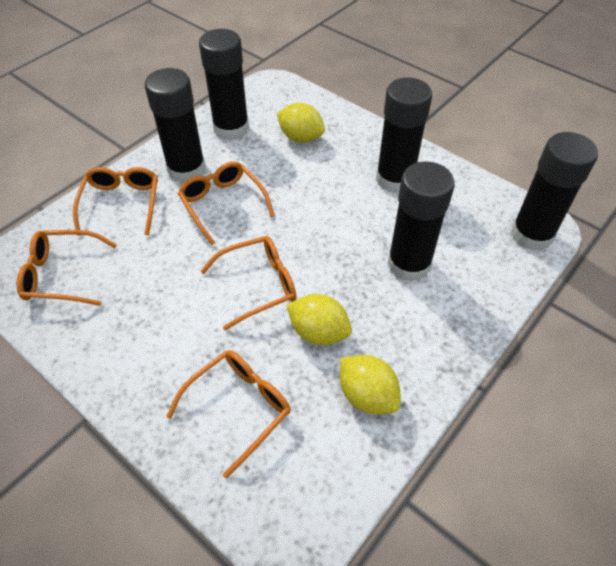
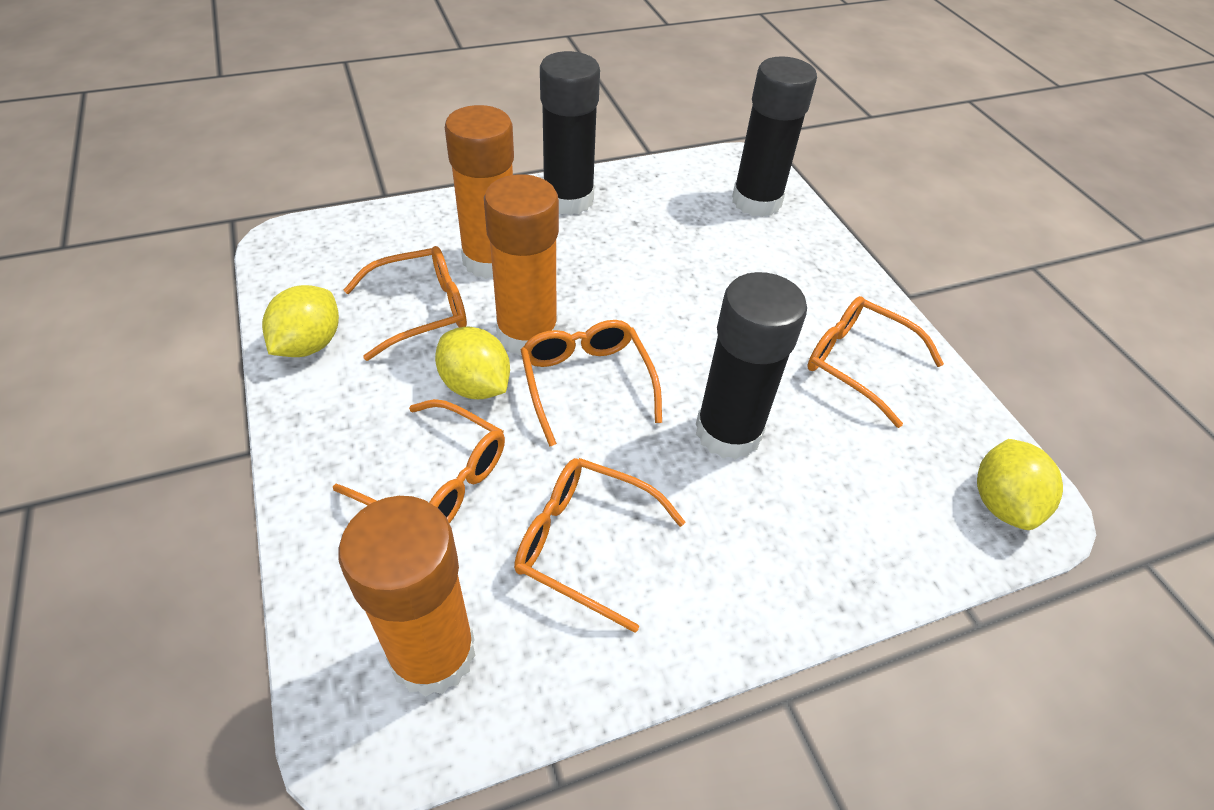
black glue stick: [145,68,206,183] [199,29,249,140] [376,77,432,193] [387,161,455,282] [511,132,598,251] = 5 -> [540,51,600,215] [696,272,807,459] [732,56,817,217] = 3
orange glue stick: none = 0 -> [338,496,475,697] [445,105,514,279] [484,174,559,356] = 3

